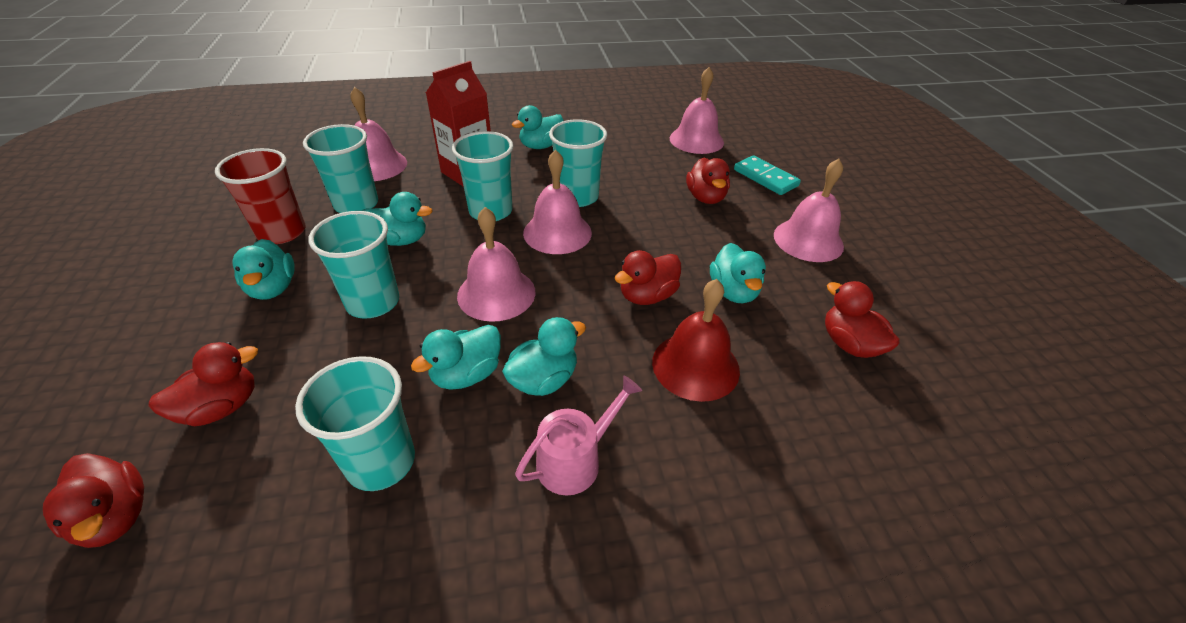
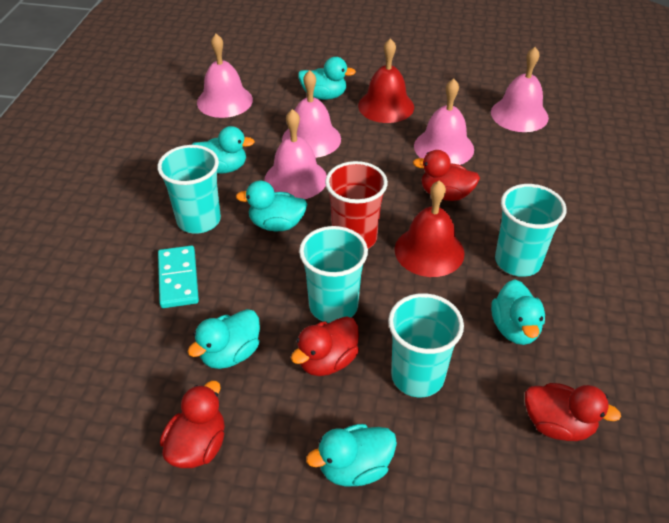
pink watering can: [515,376,642,496] = 1 -> none = 0
red bell: [652,279,740,402] = 1 -> [358,38,414,123] [395,180,465,277] = 2
red carton: [426,61,491,187] = 1 -> none = 0
red duck: [43,453,144,548] [148,342,258,426] [614,250,681,305] [686,158,730,204] [825,281,900,358] = 5 -> [160,381,225,468] [291,316,359,376] [413,150,480,201] [525,383,621,441] = 4
turquoise cup: [295,356,415,491] [303,124,378,213] [309,211,399,319] [452,131,513,221] [549,119,607,207] = 5 -> [157,145,221,234] [299,226,368,323] [388,293,464,397] [495,184,566,277] = 4

